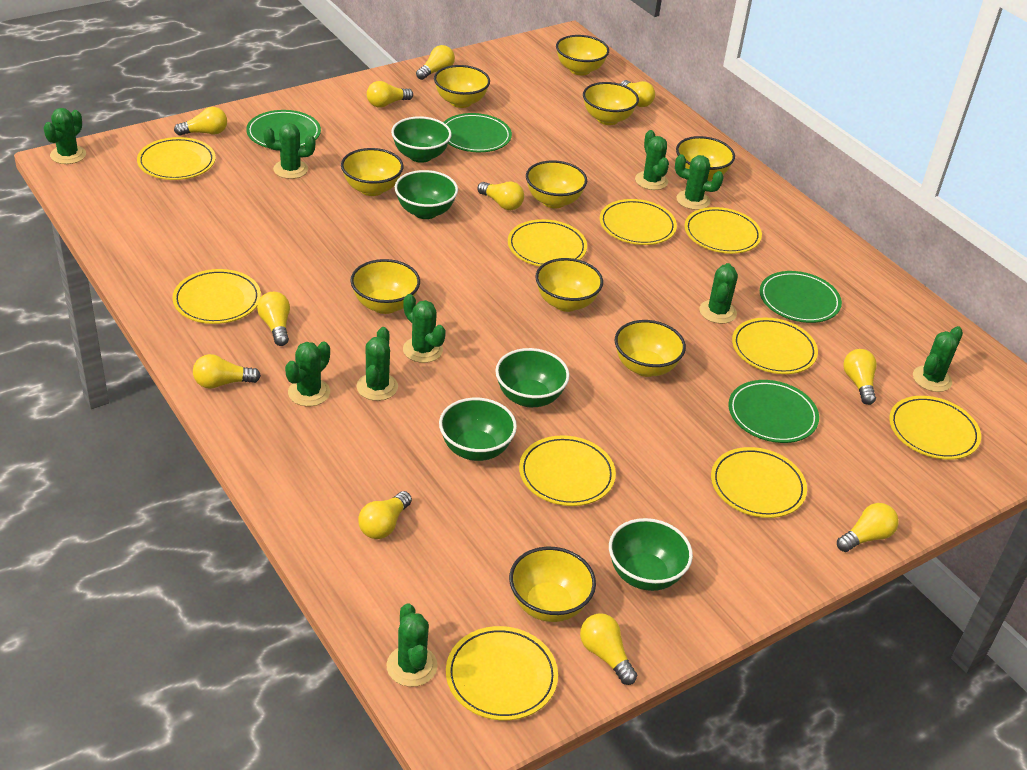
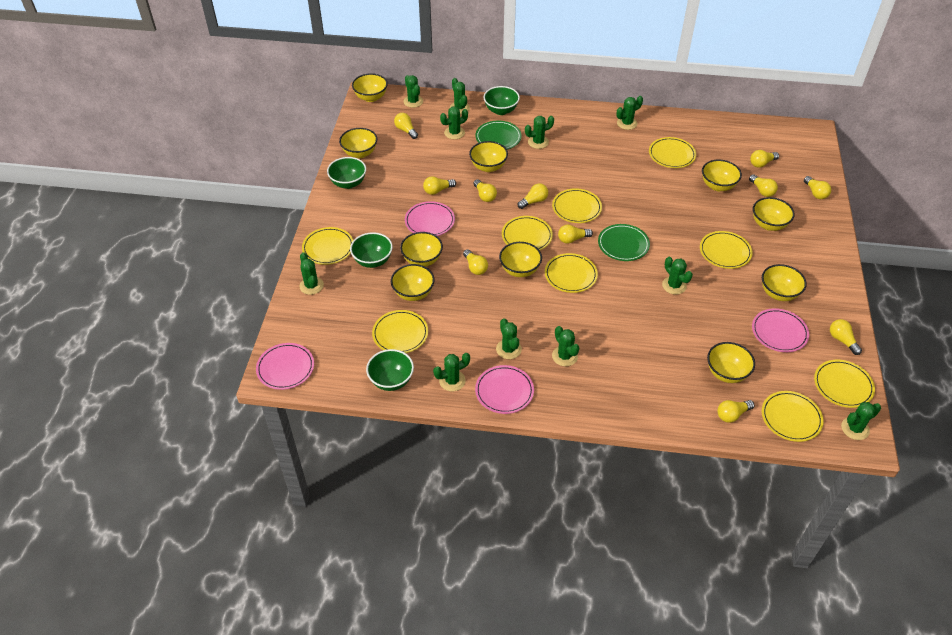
green bowl: [391,116,452,163] [395,170,458,219] [439,398,517,461] [495,348,570,407] [609,518,693,591] = 5 -> [327,157,366,189] [350,232,393,268] [366,349,414,391] [483,86,520,115] = 4
green cactus: [43,108,86,164] [263,123,315,179] [285,342,330,406] [356,327,398,401] [386,603,437,687] [403,294,446,363] [635,130,669,190] [675,154,724,210] [699,263,738,324] [913,326,963,392] = 10 -> [299,252,324,295] [403,75,423,108] [433,353,470,391] [440,106,468,139] [450,78,470,114] [496,318,522,359] [525,116,554,149] [552,326,579,366] [617,96,643,130] [662,257,693,295] [841,402,881,440] = 11
green plate: [246,110,321,148] [443,113,512,152] [728,380,819,443] [760,271,842,323] = 4 -> [476,121,522,149] [598,224,650,261] = 2
pink plate: none = 0 -> [256,343,314,390] [405,201,455,236] [475,365,534,414] [752,308,809,352] = 4
yellow plate: [137,137,216,180] [173,269,261,324] [446,626,558,721] [508,219,587,267] [519,435,616,506] [600,199,677,245] [684,207,762,254] [711,447,807,518] [732,317,818,374] [889,396,981,460] = 10 -> [302,227,353,265] [372,310,428,353] [502,216,553,250] [545,253,598,293] [552,188,602,223] [649,137,696,168] [700,231,752,269] [762,391,824,442] [814,360,875,408] = 9

